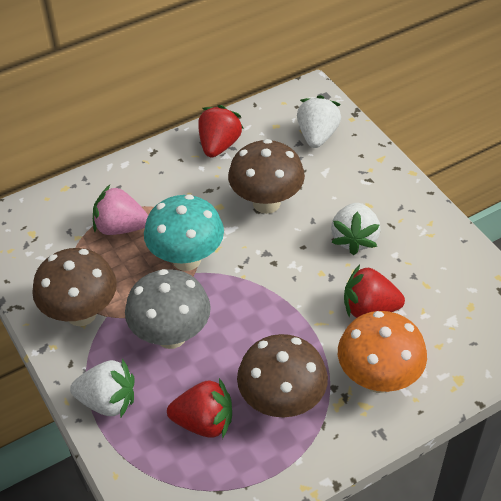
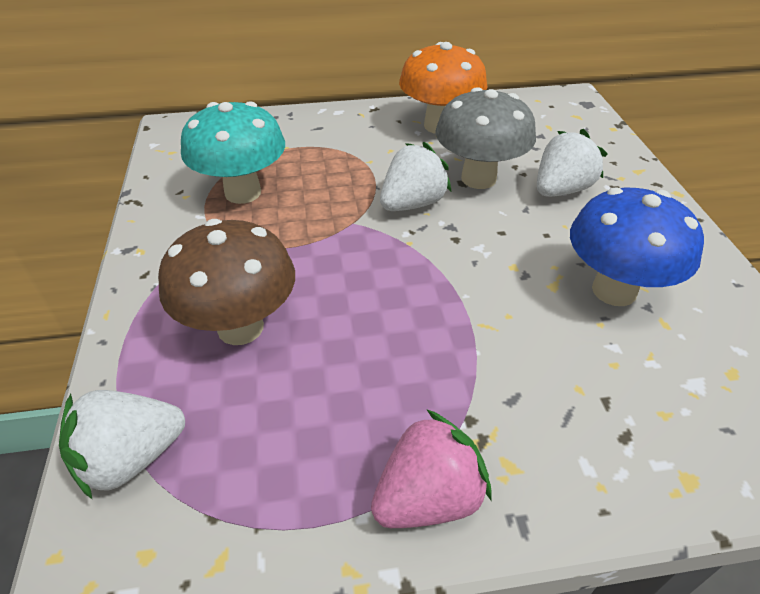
blue mushroom: none = 0 -> [570,187,704,306] = 1
brown mushroom: [32,248,117,326] [228,139,305,214] [237,334,328,417] = 3 -> [158,219,295,345] = 1
red strawberry: [167,378,232,439] [198,105,244,157] [344,265,405,318] = 3 -> none = 0

